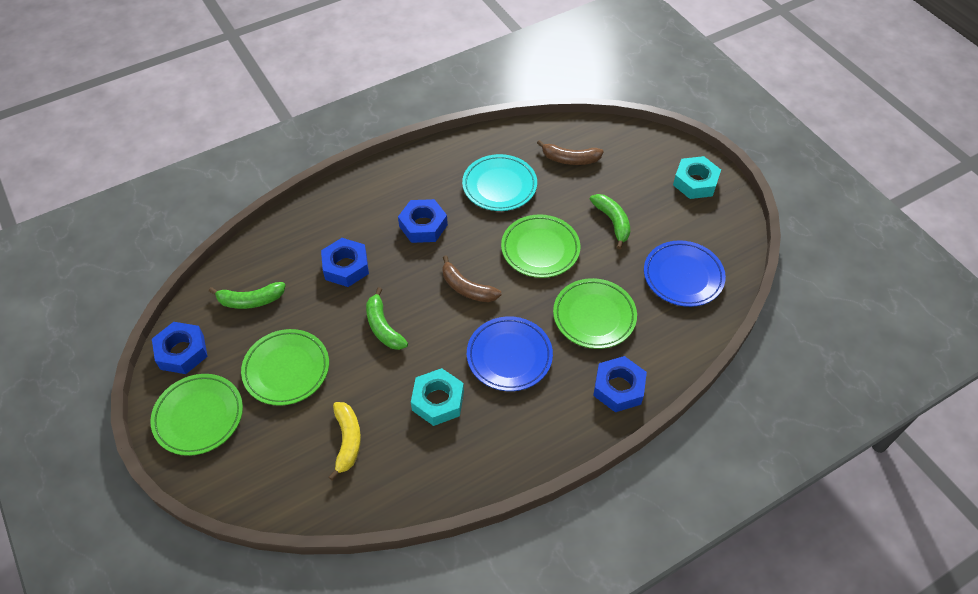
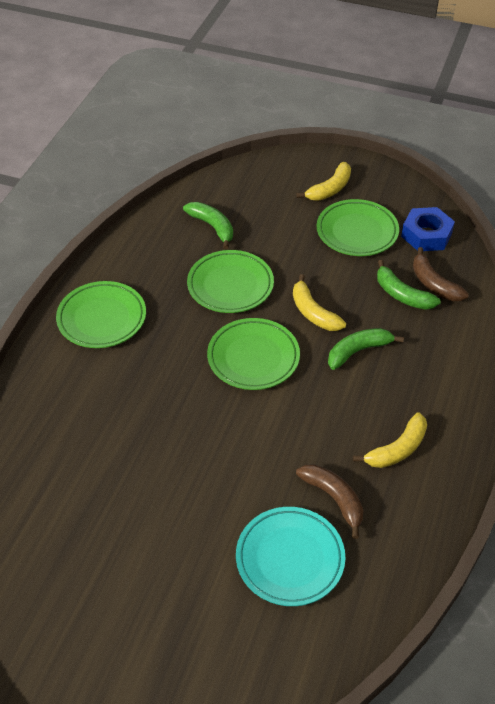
blue nut: [152,322,208,374] [321,238,369,287] [398,199,448,243] [593,356,647,412] = 4 -> [401,207,455,251] = 1
blue plate: [467,316,553,391] [644,240,726,307] = 2 -> none = 0
turquoise nut: [411,368,464,426] [673,156,721,199] = 2 -> none = 0
yellow banana: [329,402,361,481] = 1 -> [293,274,346,331] [296,162,351,201] [353,412,427,468] = 3

